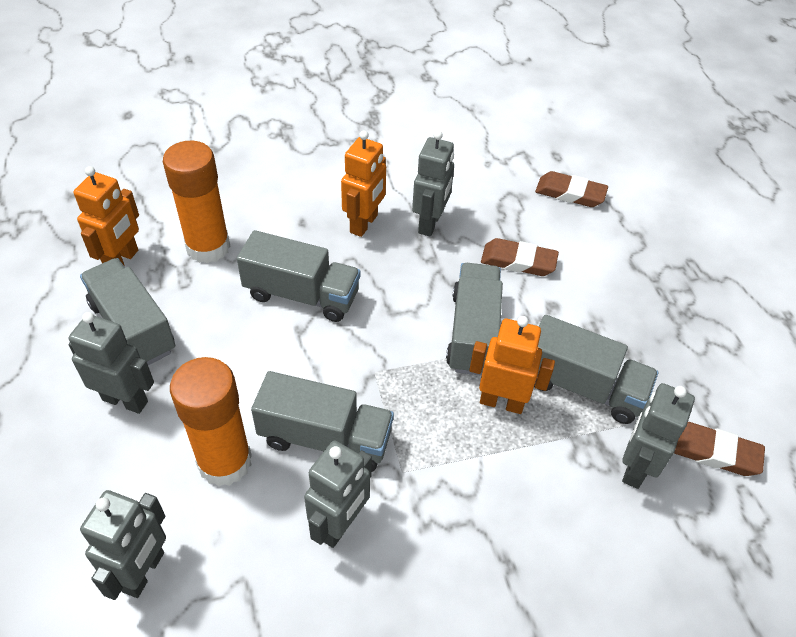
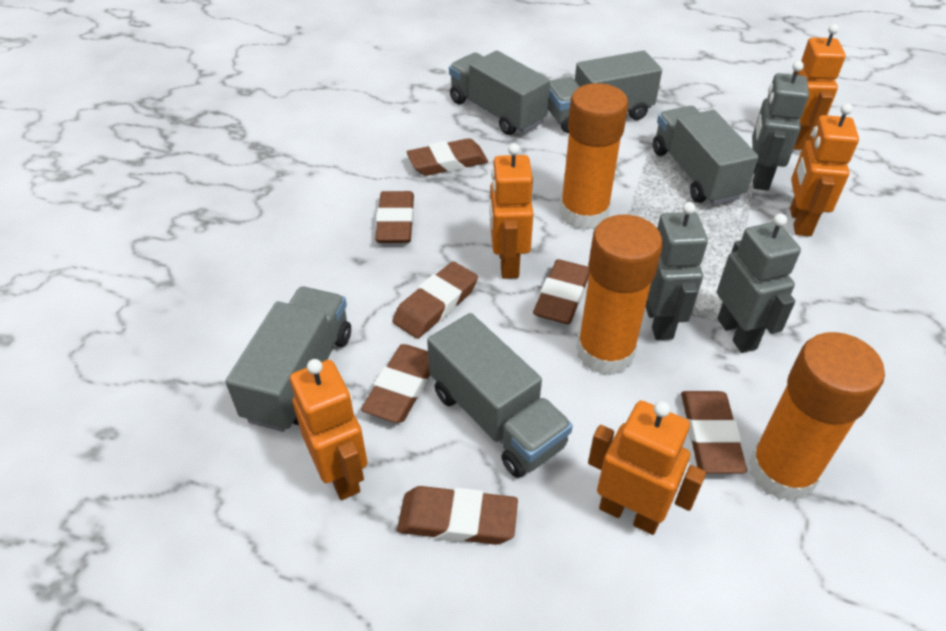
brown eraser: [481,238,559,276] [535,171,608,207] [674,422,765,476] = 3 -> [361,344,430,423] [375,191,414,243] [392,261,478,339] [397,486,518,545] [407,138,488,176] [533,259,590,324] [681,391,747,473] = 7
grey robot: [69,312,154,414] [80,490,166,600] [304,440,372,548] [412,131,454,237] [622,383,695,489] = 5 -> [645,202,708,340] [717,214,801,353] [752,61,809,191] = 3
orange glue stick: [163,141,230,263] [170,357,252,486] = 2 -> [559,83,628,230] [576,215,663,375] [748,332,885,502] = 3
orange robot: [74,166,139,266] [341,131,386,237] [469,316,555,414] = 3 -> [290,359,367,500] [489,143,533,279] [588,401,706,535] [790,103,859,236] [793,24,846,150] = 5

